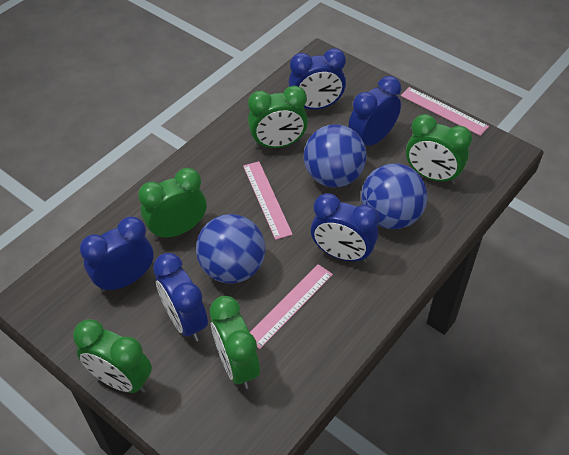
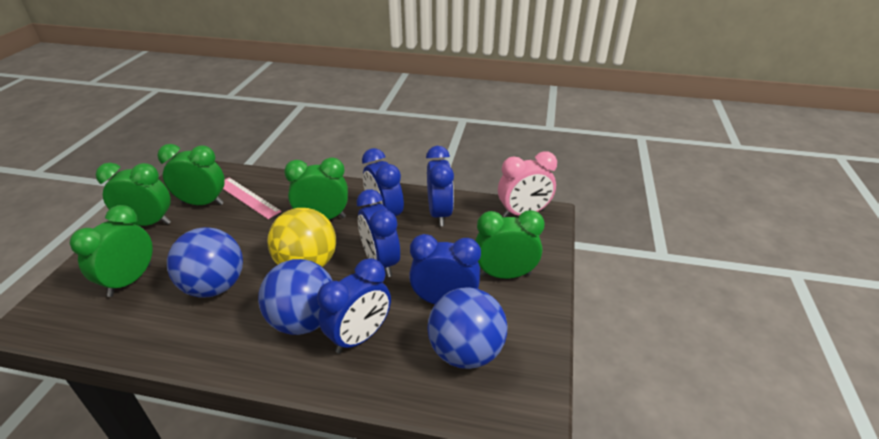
pink clock: none = 0 -> [498,151,557,217] = 1
pink ruler: [243,161,293,240] [250,264,333,349] [401,87,489,136] = 3 -> [223,178,282,219] = 1
yellow ball: none = 0 -> [267,208,336,267] = 1

